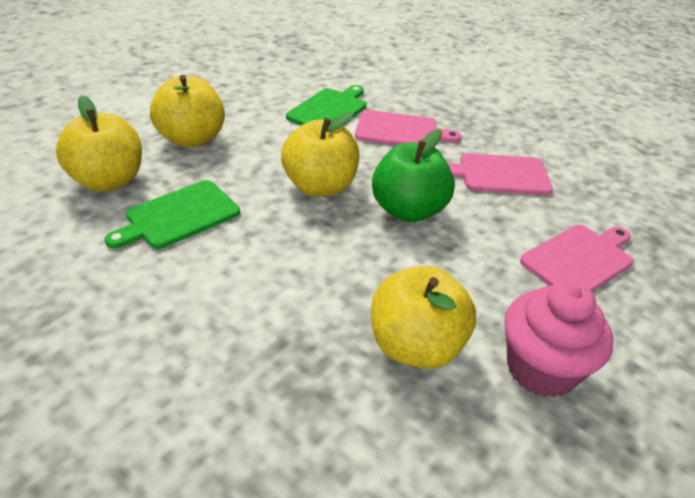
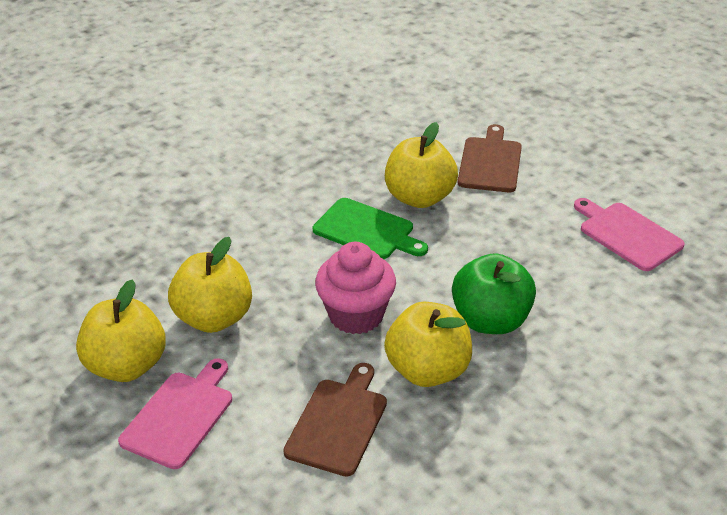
brown cutting board: none = 0 -> [283,363,387,477] [458,124,522,192] = 2
green cutting board: [104,180,240,249] [286,85,367,125] = 2 -> [313,198,428,259] = 1
pink cutting board: [355,110,461,145] [447,153,553,195] [520,225,633,292] = 3 -> [118,358,232,469] [574,198,684,271] = 2

